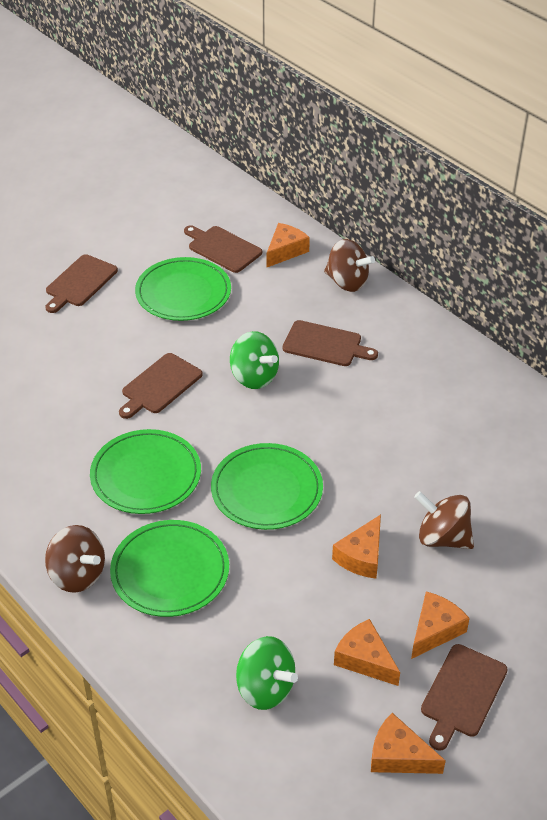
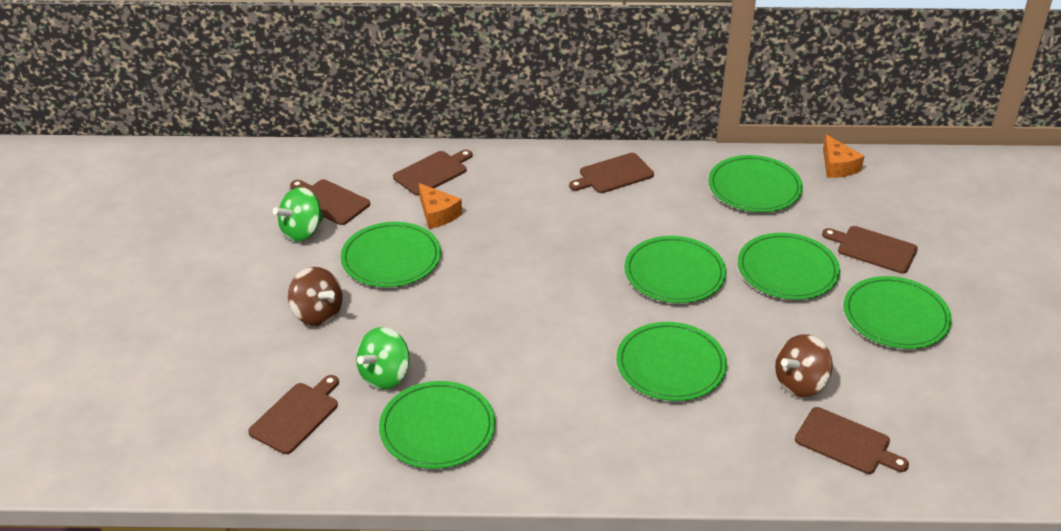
brown cutting board: [46,254,118,313] [119,353,203,419] [184,225,262,273] [282,320,378,366] [421,644,508,751] = 5 -> [248,375,339,454] [290,179,370,225] [393,150,472,196] [569,153,654,193] [795,407,909,474] [822,226,918,274] = 6
brown spinning top: [45,525,105,593] [324,239,375,292] [414,491,474,549] = 3 -> [288,267,343,326] [775,334,833,397] = 2
green plate: [90,429,201,514] [110,520,229,617] [135,257,231,321] [211,443,323,530] = 4 -> [340,222,441,287] [379,381,495,469] [616,322,727,401] [624,236,726,303] [708,155,803,212] [738,233,840,300] [843,276,952,349] = 7
orange cheese: [267,223,310,267] [332,515,381,578] [334,619,400,686] [371,713,446,774] [411,591,470,659] = 5 -> [419,183,462,229] [823,134,864,178] = 2

